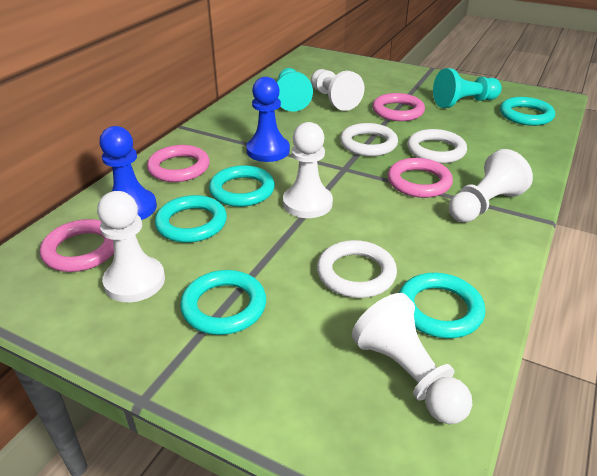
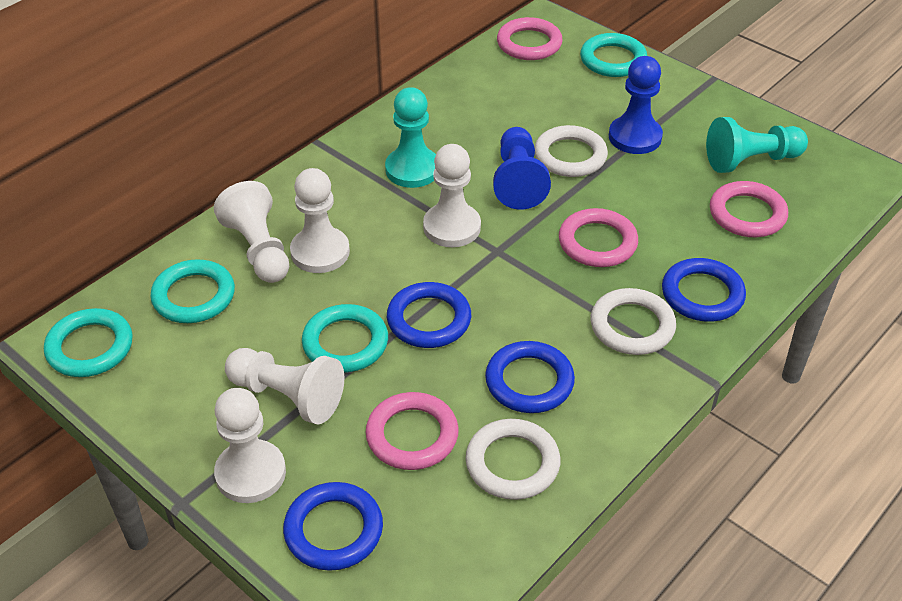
blue ring: none = 0 -> [283,482,383,571] [387,282,471,348] [485,341,575,413] [662,258,746,322] = 4
turquoise ring: [155,195,227,243] [180,270,266,335] [209,165,275,207] [399,273,485,338] [500,97,555,126] = 5 -> [44,308,133,377] [150,259,235,323] [302,304,388,372] [580,33,647,77] = 4

